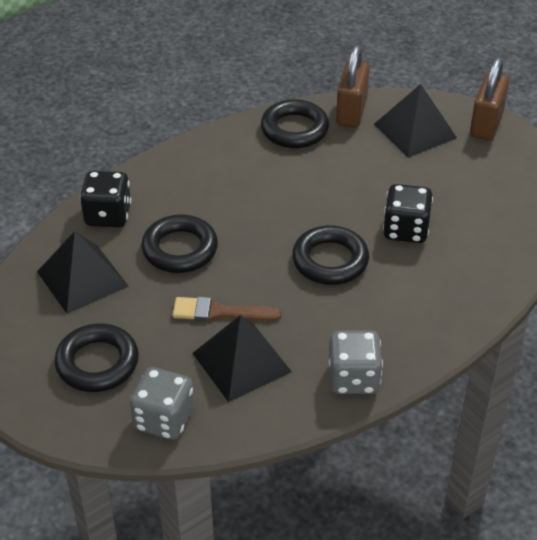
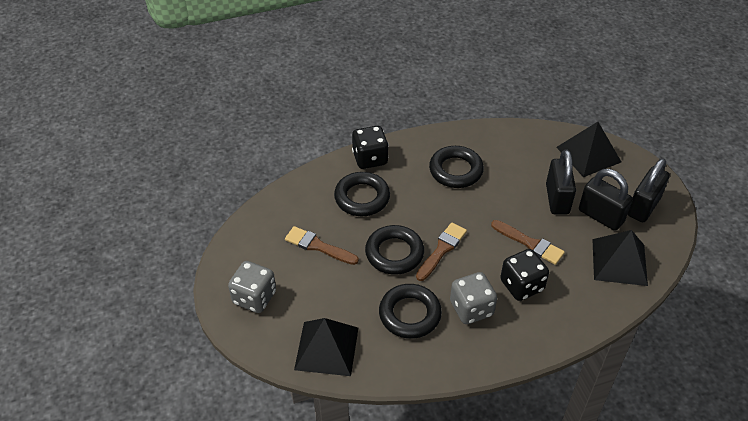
black padlock: none = 0 -> [546,149,576,215] [579,169,633,231] [628,158,670,222] = 3
brown brush: [173,297,281,321] = 1 -> [285,226,359,265] [416,223,467,281] [491,220,565,265] = 3
brown padlock: [336,45,369,127] [470,57,509,140] = 2 -> none = 0

